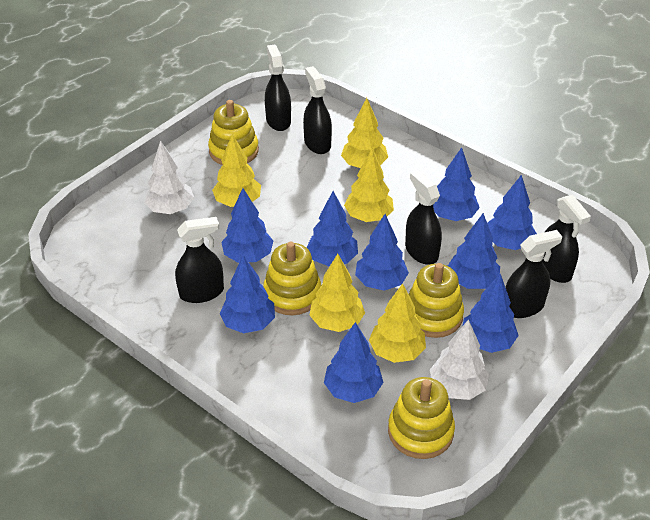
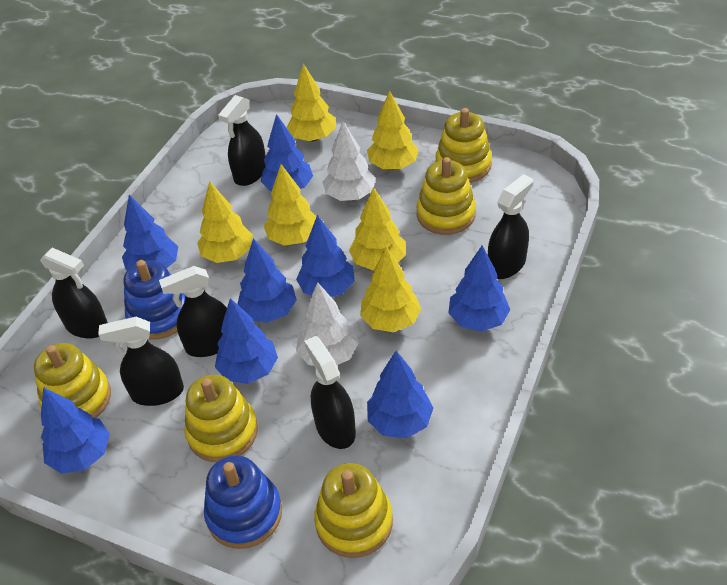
blue stacking toy: none = 0 -> [124,260,185,340] [204,455,282,549] = 2
blue tree: [219,255,275,333] [221,188,273,263] [306,191,358,266] [324,322,383,403] [355,214,409,291] [433,147,480,221] [448,213,500,289] [463,274,519,353] [487,175,537,250] = 9 -> [41,387,110,474] [122,195,178,270] [215,298,278,384] [237,239,297,323] [261,114,313,191] [296,215,355,297] [367,351,433,438] [448,246,510,332] = 8
yellow stacking toy: [208,100,259,165] [263,242,321,315] [388,377,455,459] [409,263,464,338] = 4 -> [34,343,111,418] [184,375,258,462] [314,463,393,558] [416,157,476,235] [435,108,492,183] = 5
yellow tree: [212,134,261,207] [310,254,365,332] [341,98,388,168] [344,149,394,222] [369,283,426,363] = 5 -> [197,181,253,263] [263,164,317,246] [287,64,336,142] [349,187,406,270] [360,247,421,332] [367,91,419,170] = 6

